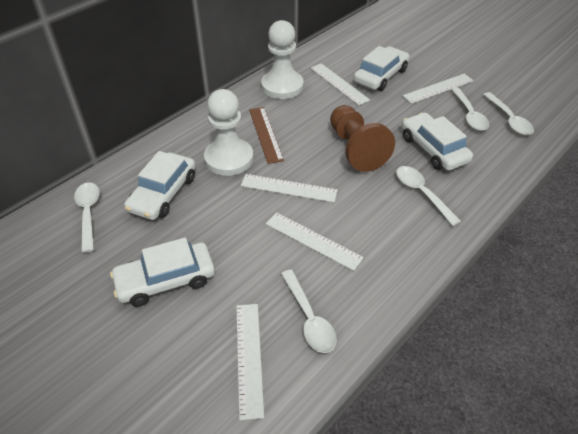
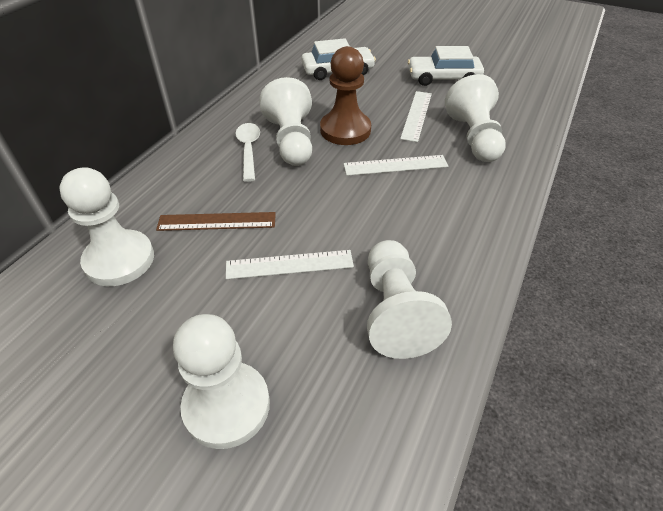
white car: [110,237,215,307] [124,151,196,220] [354,46,409,91] [402,112,473,171] = 4 -> [301,38,376,80] [408,46,484,86] = 2
white pawn: [204,89,253,176] [261,20,304,99] = 2 -> [60,167,154,286] [173,314,270,449] [259,77,312,166] [367,240,452,359] [445,74,505,162] = 5
white ruler: [236,304,264,420] [241,174,338,202] [266,212,364,271] [310,63,370,105] [403,74,474,104] = 5 -> [226,250,354,279] [344,155,448,176] [400,91,432,142] = 3
white spoon: [74,183,100,253] [281,269,337,353] [396,166,461,226] [451,87,489,131] [483,92,534,135] = 5 -> [235,123,260,182] = 1

